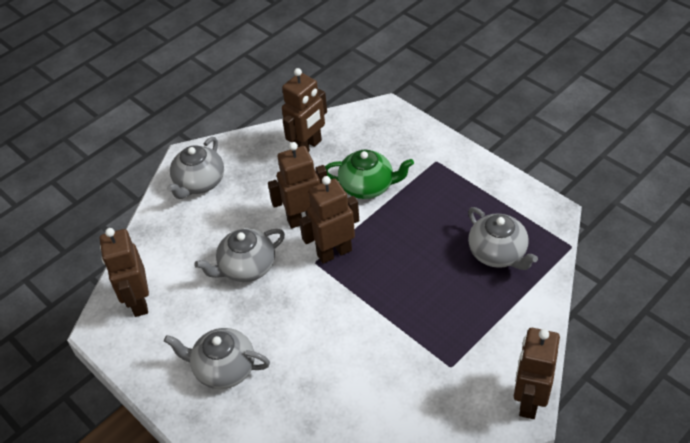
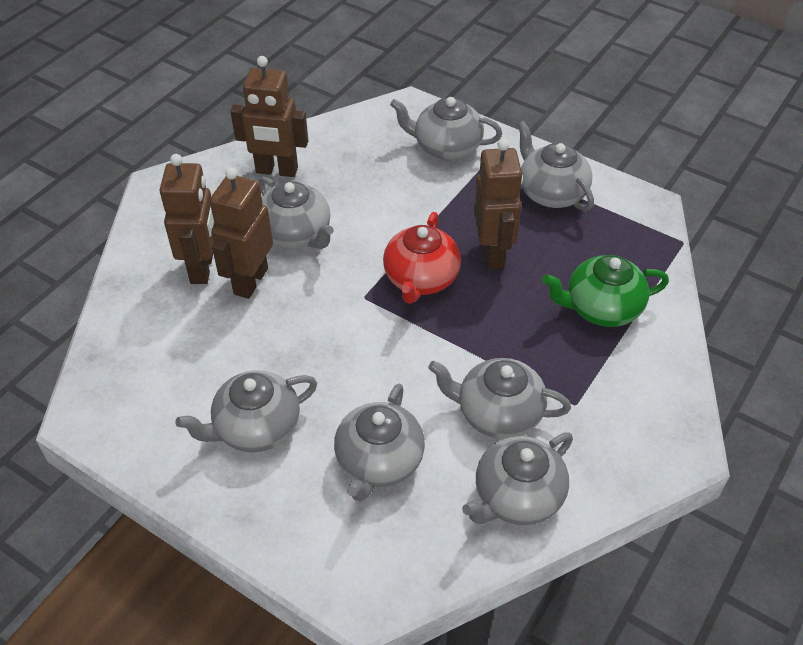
brown robot: [100,228,149,317] [268,142,327,228] [282,68,327,152] [299,176,359,264] [514,328,560,419] = 5 -> [160,154,216,284] [210,167,273,299] [230,56,308,177] [474,139,523,269] = 4
grey teapot: [164,328,270,389] [167,137,224,199] [194,228,285,282] [468,207,538,270] = 4 -> [175,370,317,452] [258,177,334,249] [334,384,425,502] [390,97,502,160] [428,358,571,439] [462,432,573,525] [517,121,594,211] = 7
red teapot: none = 0 -> [383,212,461,304] = 1

